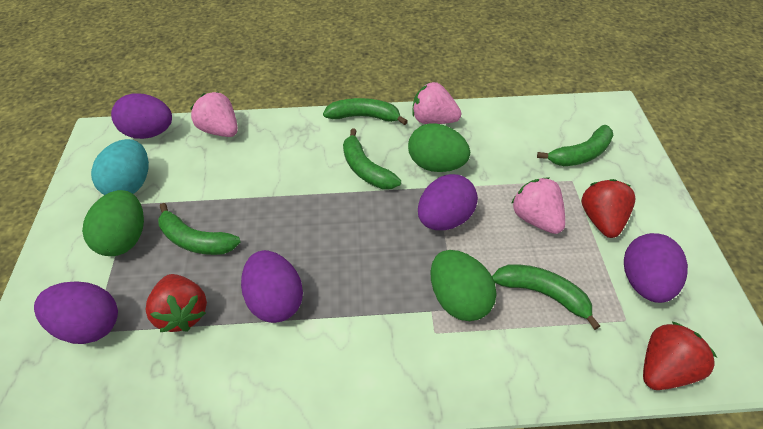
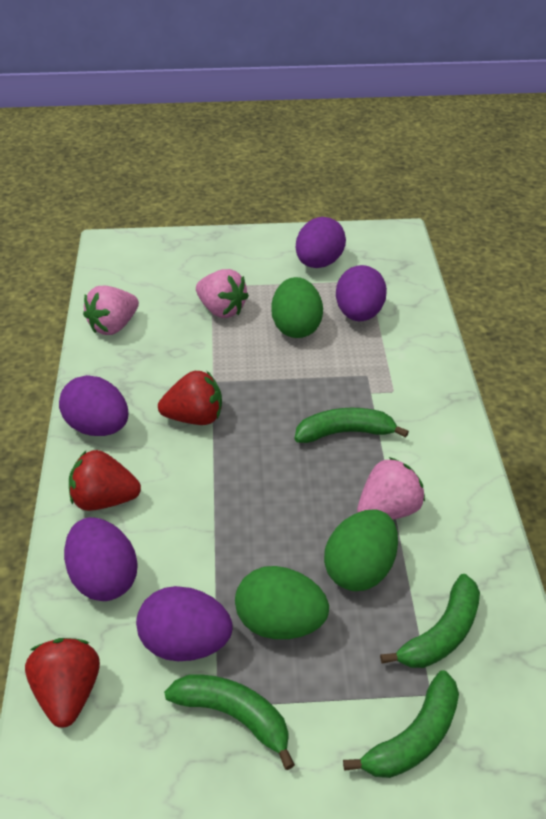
green banana: [158,203,241,255] [323,98,408,125] [343,128,401,189] [492,264,600,330] [537,125,613,166] = 5 -> [164,675,295,770] [295,408,409,443] [343,670,459,778] [380,574,480,668] = 4
turquoise egg: [91,139,149,195] = 1 -> none = 0

